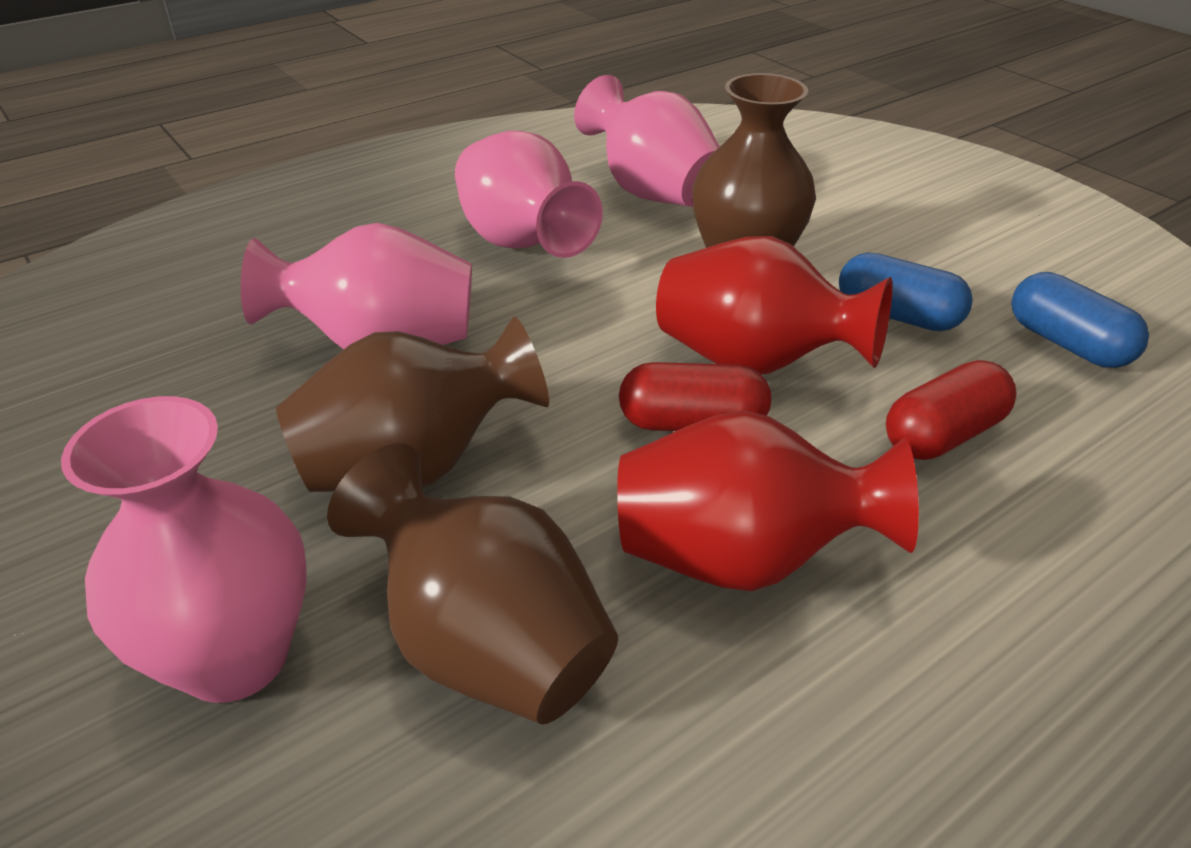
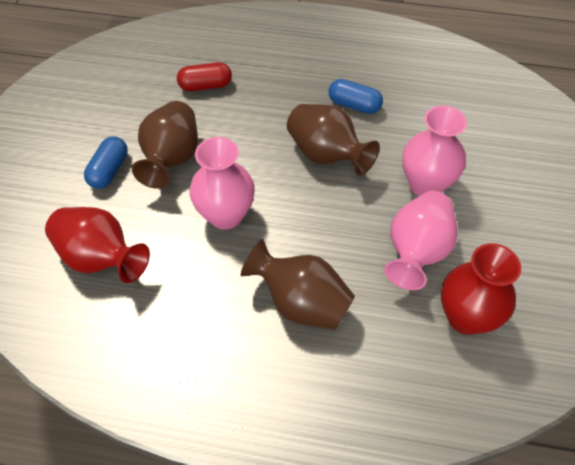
pink vase: [61,396,307,703] [241,223,472,349] [455,131,603,258] [574,75,720,207] = 4 -> [190,137,255,230] [384,191,458,290] [402,105,467,196] = 3
red capsule: [619,362,771,431] [886,360,1017,460] = 2 -> [177,62,232,91] = 1

